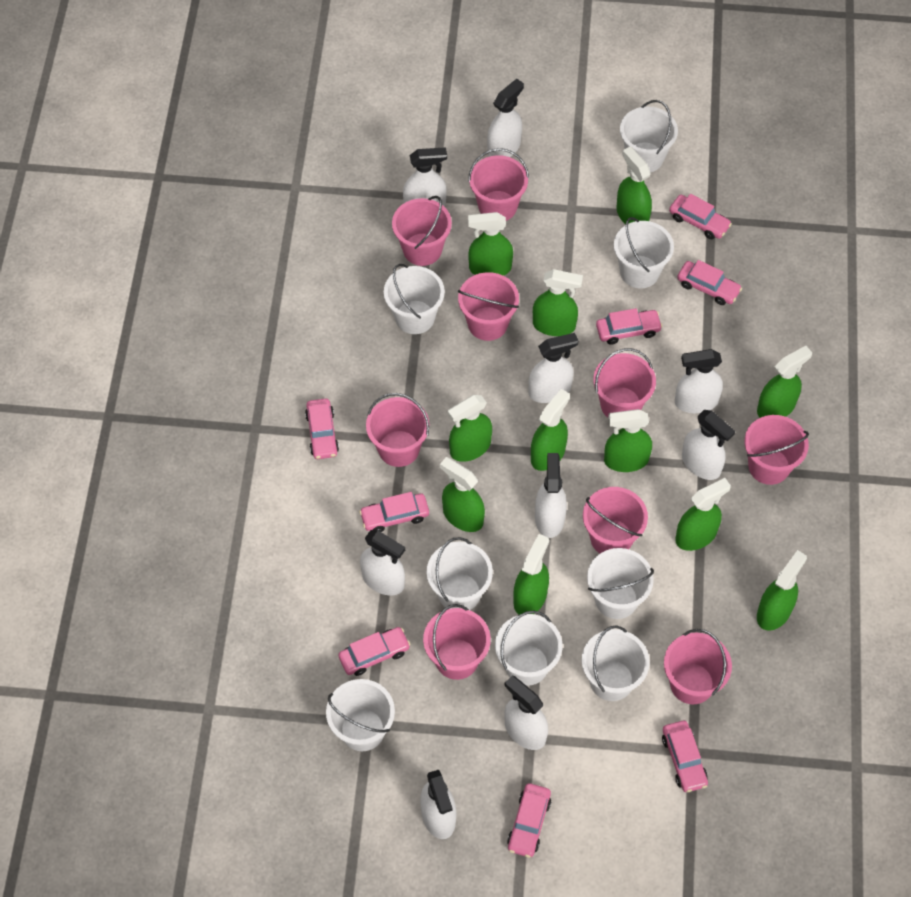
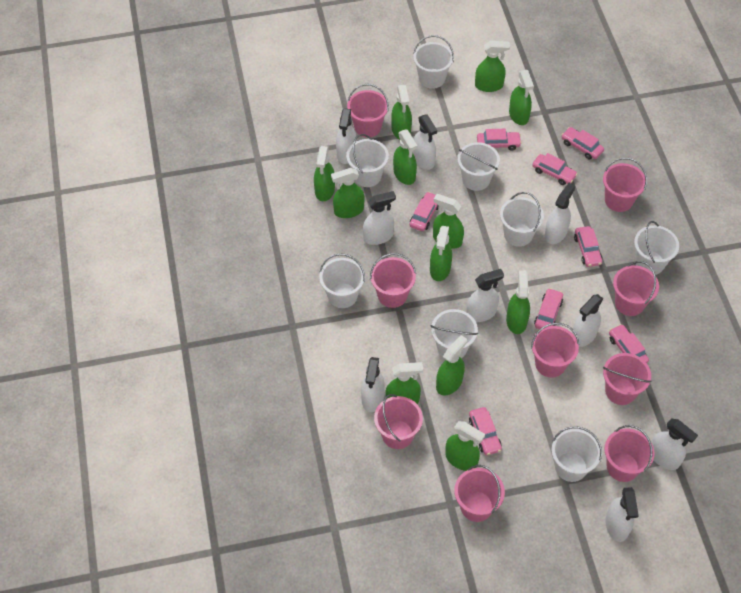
green spray bottle: [440,457,485,532] [448,395,492,462] [468,212,513,276] [513,534,549,615] [531,389,570,471] [533,269,583,336] [604,409,652,472] [617,146,652,224] [675,478,731,551] [757,346,812,418] [757,550,807,631] = 11 -> [314,146,335,201] [331,168,365,218] [385,362,423,404] [391,85,412,140] [393,130,417,185] [430,226,452,281] [433,194,464,249] [436,335,467,396] [445,421,485,471] [475,41,510,92] [506,270,530,334] [509,70,534,125] = 12

